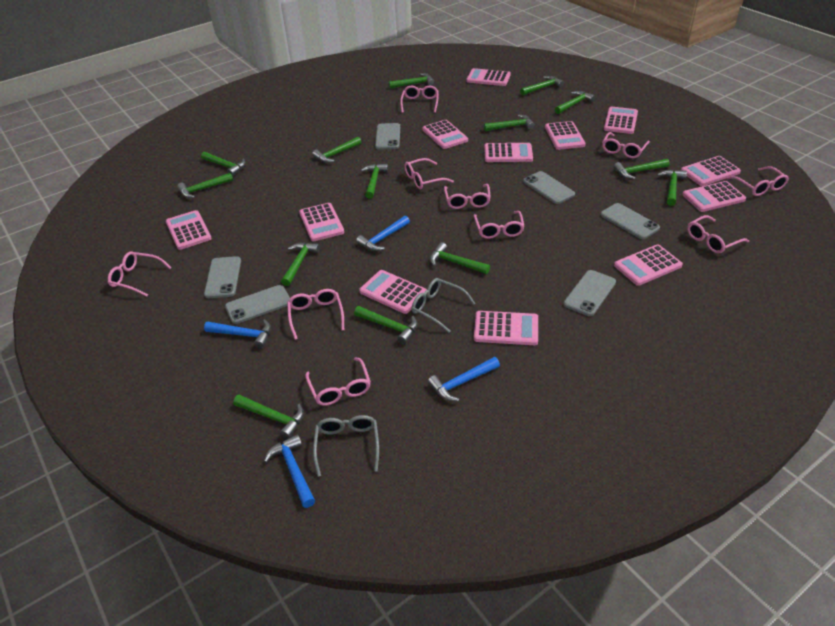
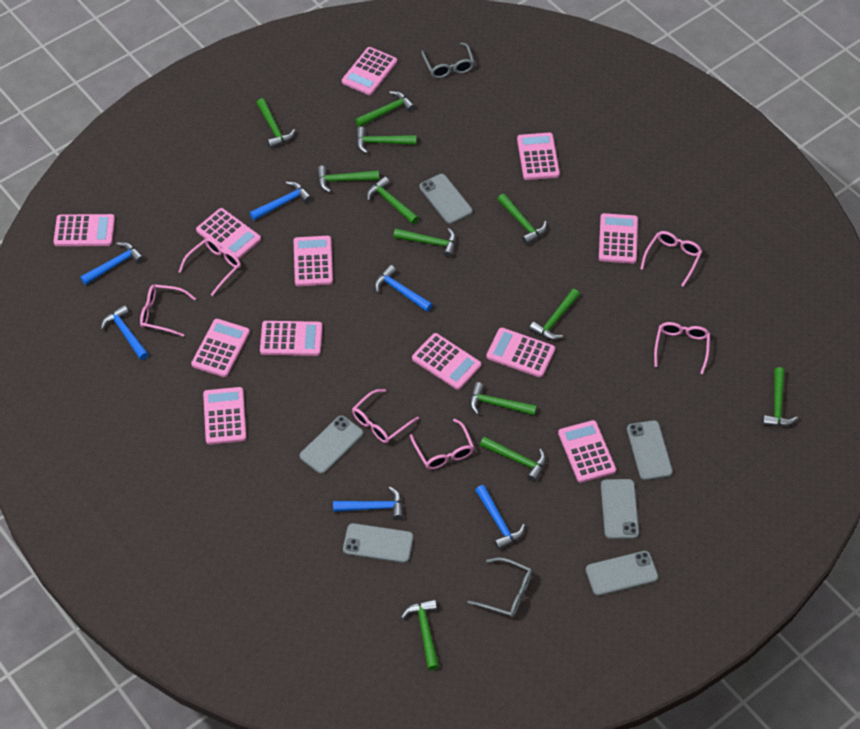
blue hammer: [204,319,271,348] [264,434,315,508] [356,216,410,251] [428,357,500,401] = 4 -> [80,242,144,285] [101,305,149,360] [250,182,312,221] [333,487,403,520] [375,265,433,312] [475,485,525,550] = 6
green hammer: [177,173,233,198] [201,152,246,176] [233,395,304,439] [281,242,320,286] [312,137,361,163] [354,306,418,344] [361,164,388,199] [389,73,434,89] [430,242,490,274] [484,114,535,131] [520,76,564,95] [555,91,595,114] [613,159,670,180] [657,170,687,206] = 14 -> [257,98,296,148] [317,166,379,193] [355,91,415,127] [356,127,416,154] [367,176,419,224] [393,228,456,258] [401,599,439,670] [470,382,537,415] [480,436,546,482] [497,194,547,245] [529,289,580,340] [763,367,798,426] = 12
pink glasses: [108,251,172,297] [287,289,344,340] [305,357,371,406] [400,85,438,113] [405,158,454,189] [444,184,491,209] [474,211,525,239] [602,132,650,158] [687,215,749,254] [727,166,789,196] = 10 -> [140,284,196,337] [179,238,241,296] [352,389,419,443] [410,419,474,470] [640,231,702,287] [654,322,710,374] = 6

